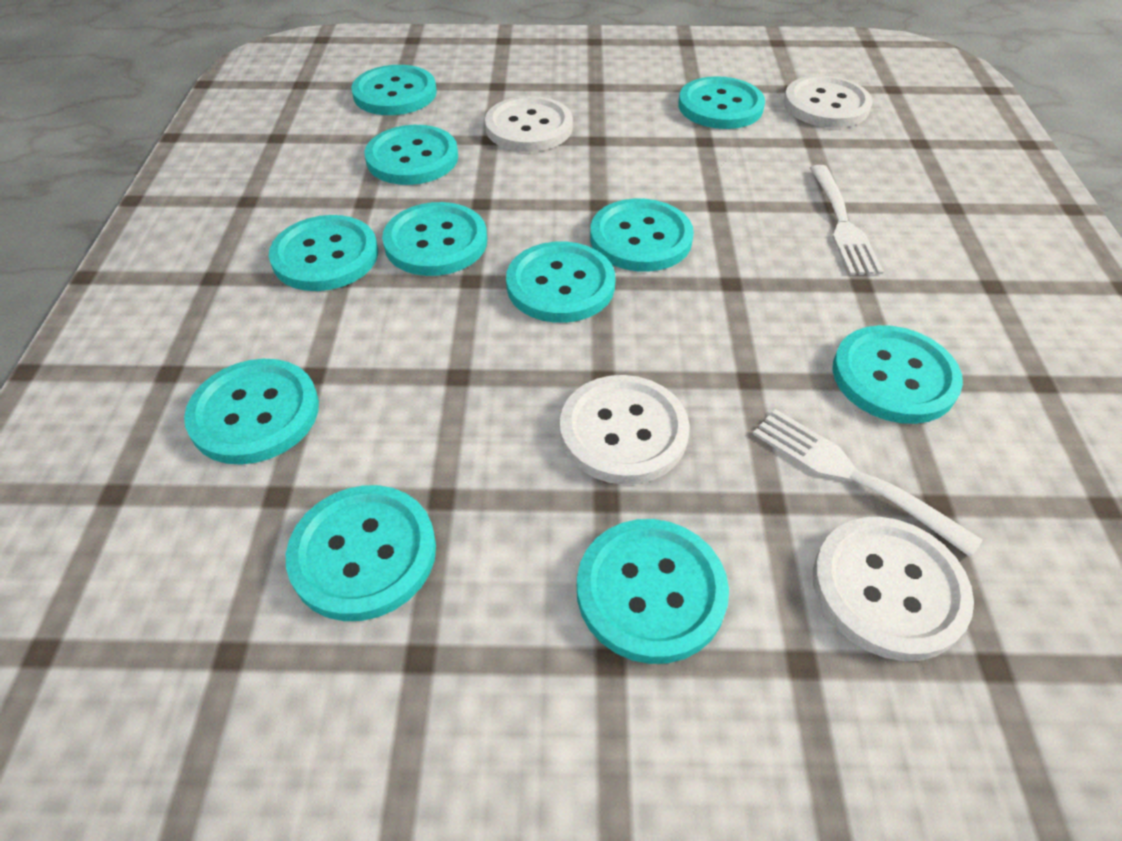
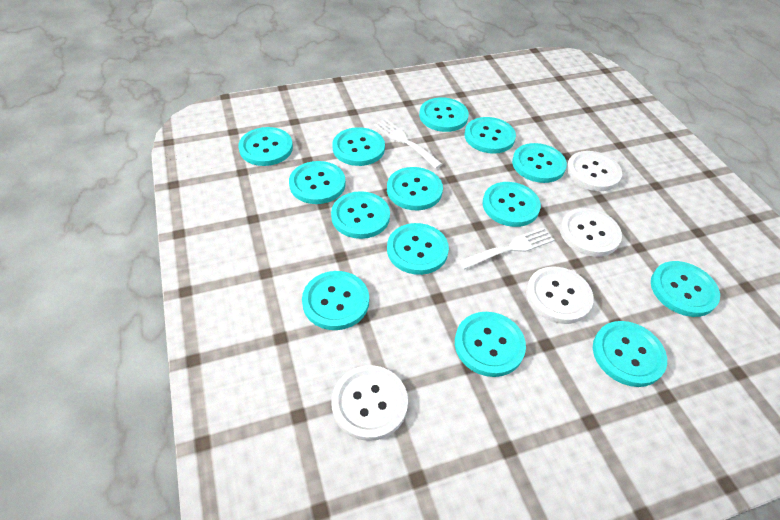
turquoise button: [184,359,319,465] [269,215,378,291] [286,485,436,621] [351,65,437,115] [365,125,458,185] [382,202,487,276] [506,242,615,323] [577,519,729,664] [590,198,694,272] [678,76,765,129] [832,325,963,424] = 11 -> [238,127,293,166] [289,161,346,204] [302,271,369,330] [331,191,390,239] [332,127,385,166] [387,167,443,210] [387,223,449,275] [419,97,469,132] [455,312,526,377] [465,117,516,154] [483,182,541,227] [512,143,567,183] [593,321,667,387] [651,261,720,317] = 14

